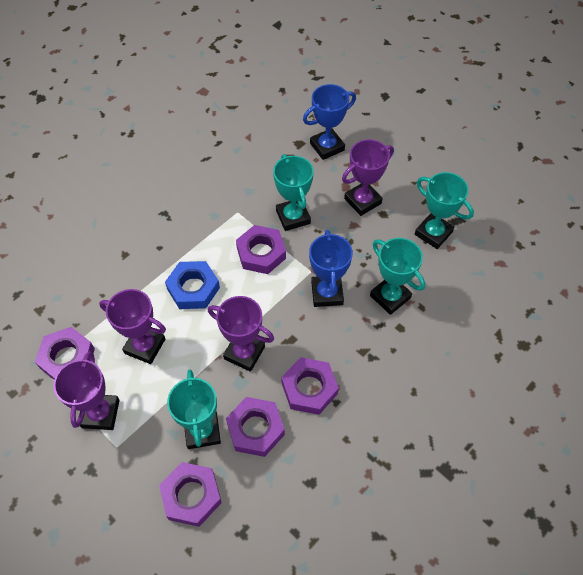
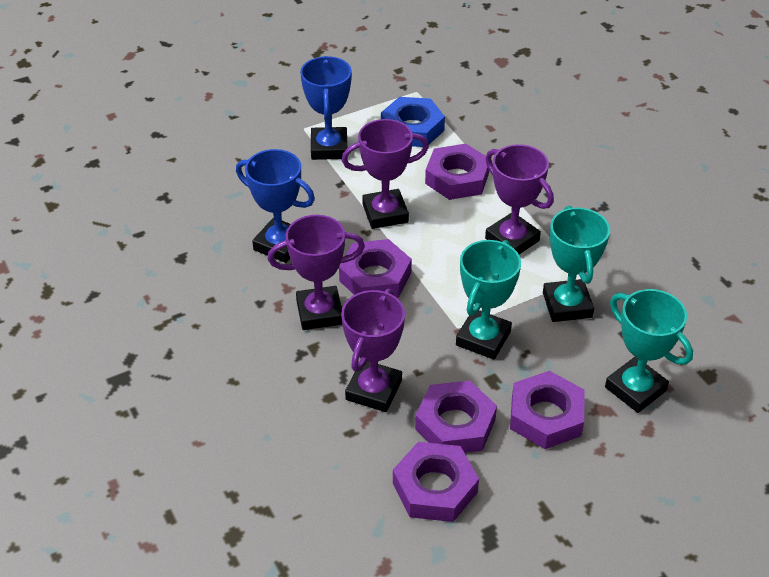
turquoise trophy: [167,369,221,449] [273,154,314,231] [370,238,426,315] [415,172,474,249] = 4 -> [456,240,521,360] [543,206,610,322] [605,289,693,413] = 3

